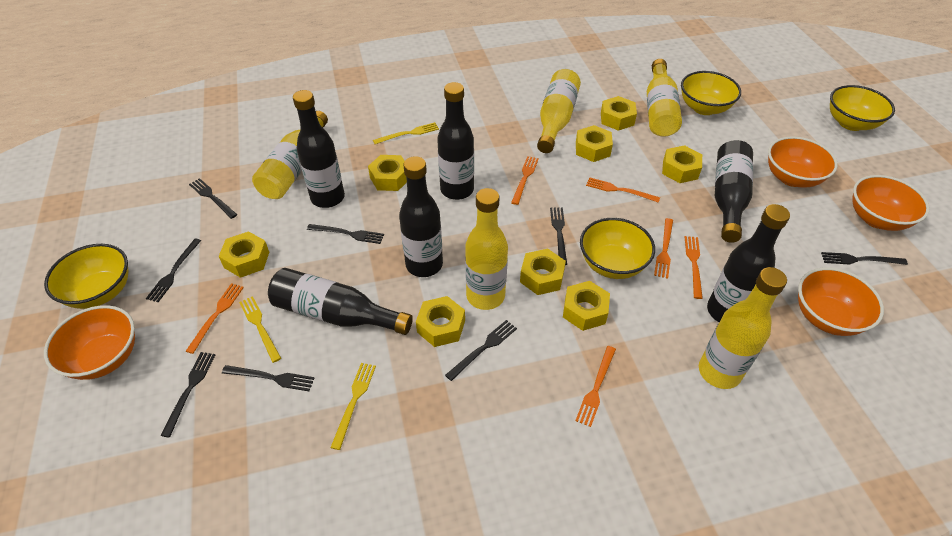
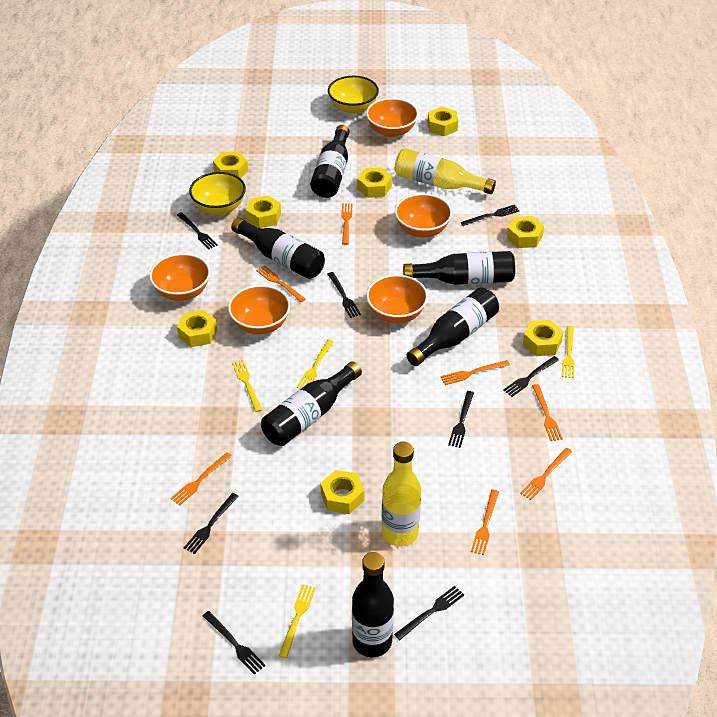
orange bowl: [44,305,135,380] [768,136,838,188] [798,267,884,336] [852,175,930,231] = 4 -> [149,253,210,301] [228,285,290,334] [366,98,418,137] [366,275,428,323] [395,193,452,237] = 5
orange fork: [186,283,244,354] [511,156,539,205] [575,346,616,427] [586,177,660,203] [654,218,673,279] [685,236,703,299] = 6 -> [170,452,232,505] [256,265,306,302] [341,203,353,245] [441,360,510,385] [471,489,499,555] [520,448,572,500] [532,384,563,441] = 7
yellow bottle: [252,111,328,199] [465,188,508,310] [537,69,581,153] [647,59,682,137] [699,267,787,389] = 5 -> [382,442,421,546] [395,148,496,194] = 2
yellow bowl: [44,244,128,309] [580,218,655,279] [681,71,741,115] [830,85,895,131] = 4 -> [189,172,246,215] [328,76,379,114] = 2
yellow fork: [239,296,281,363] [330,363,376,450] [373,122,439,144] = 3 -> [232,360,262,412] [279,584,316,658] [297,339,334,389] [562,326,575,378] = 4

